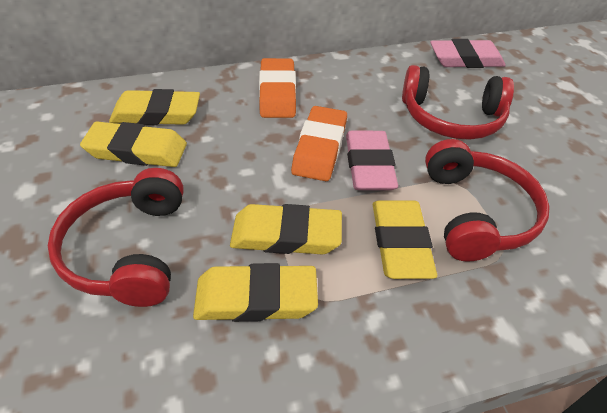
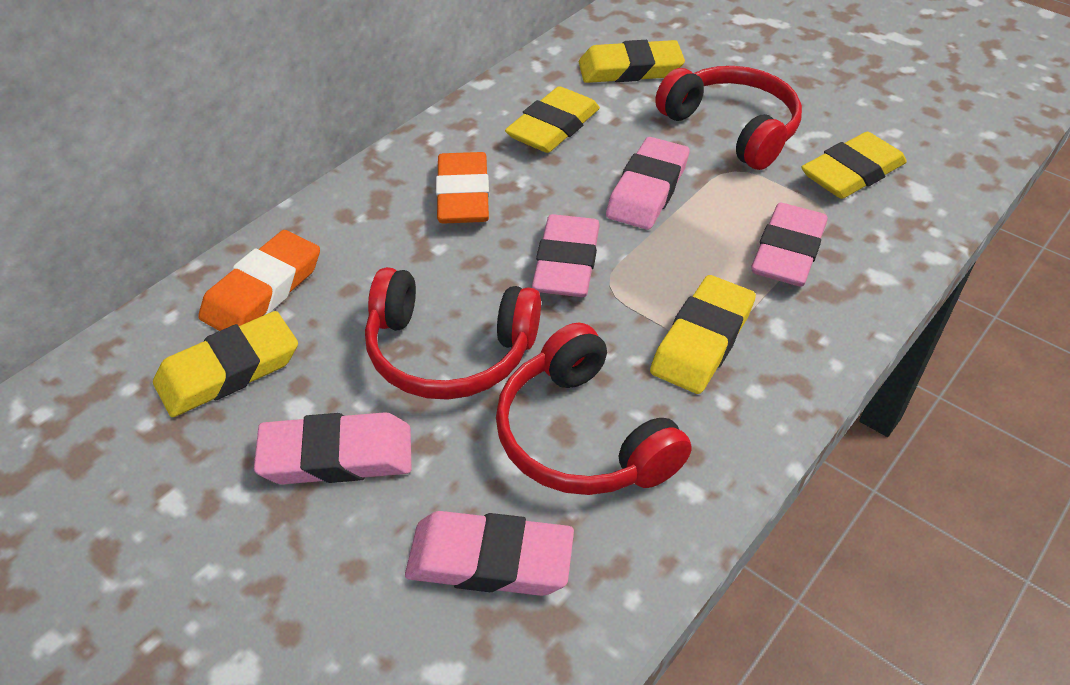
pink eraser: [346,131,398,190] [430,39,506,68] = 2 -> [254,412,412,485] [405,511,574,596] [532,214,600,297] [606,137,690,230] [751,203,828,287] = 5

